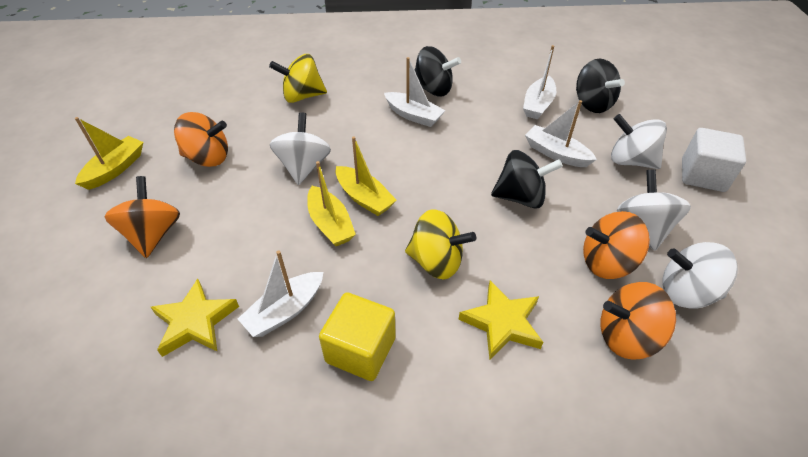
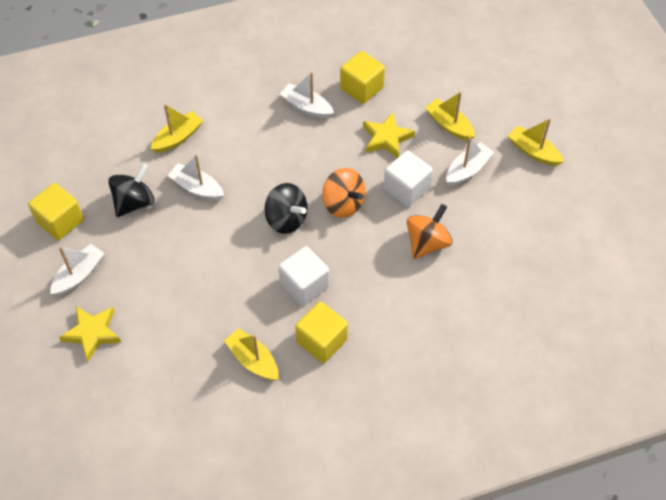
black spinning top: [415,46,461,96] [491,150,563,209] [576,59,625,113] = 3 -> [108,164,155,217] [264,183,307,234] = 2
orange spinning top: [105,176,180,258] [174,112,228,167] [583,211,650,279] [600,282,676,360] = 4 -> [322,168,365,218] [407,204,452,259] = 2
white cube: [682,128,746,192] = 1 -> [278,246,329,306] [384,150,433,207] = 2
white spinning top: [270,112,331,185] [611,114,667,169] [617,169,691,251] [663,242,738,309] = 4 -> none = 0
yellow boat: [75,117,144,190] [307,161,356,246] [336,136,397,216] = 3 -> [151,104,203,153] [224,328,279,380] [425,92,475,141] [508,118,564,166] = 4
yellow cube: [319,292,396,381] = 1 -> [28,183,84,240] [295,302,348,363] [340,51,385,104] = 3
yellow spinning top: [269,54,327,103] [405,209,476,280] = 2 -> none = 0

